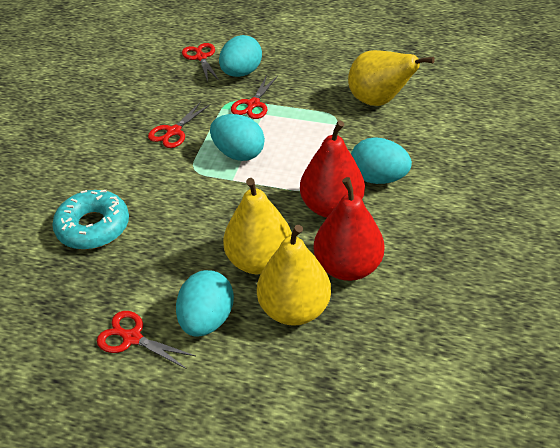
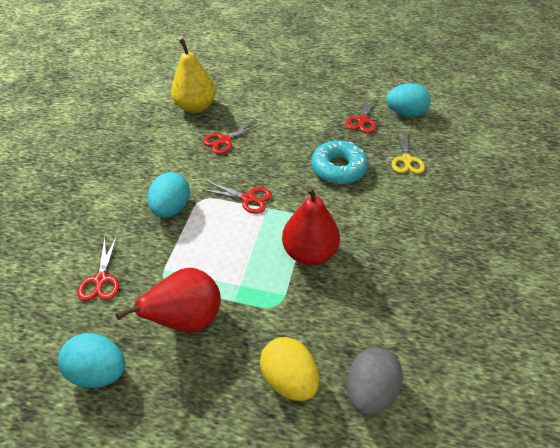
grey egg: none = 0 -> [347,347,403,416] = 1
turquoise egg: [176,270,234,337] [210,114,265,161] [219,35,262,77] [351,137,412,184] = 4 -> [58,333,125,388] [148,172,190,218] [386,83,431,117] = 3
yellow egg: none = 0 -> [260,337,319,401] = 1
yellow pear: [223,178,292,274] [257,225,331,326] [348,50,435,106] = 3 -> [171,38,215,113] = 1
yellow scissors: none = 0 -> [392,132,425,174] = 1

